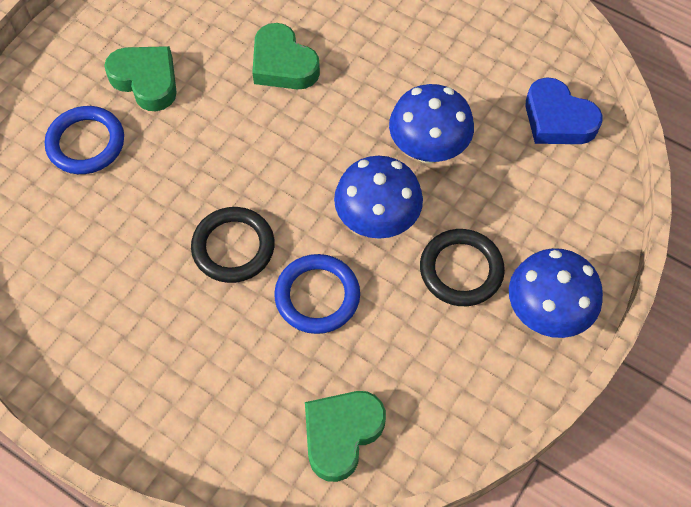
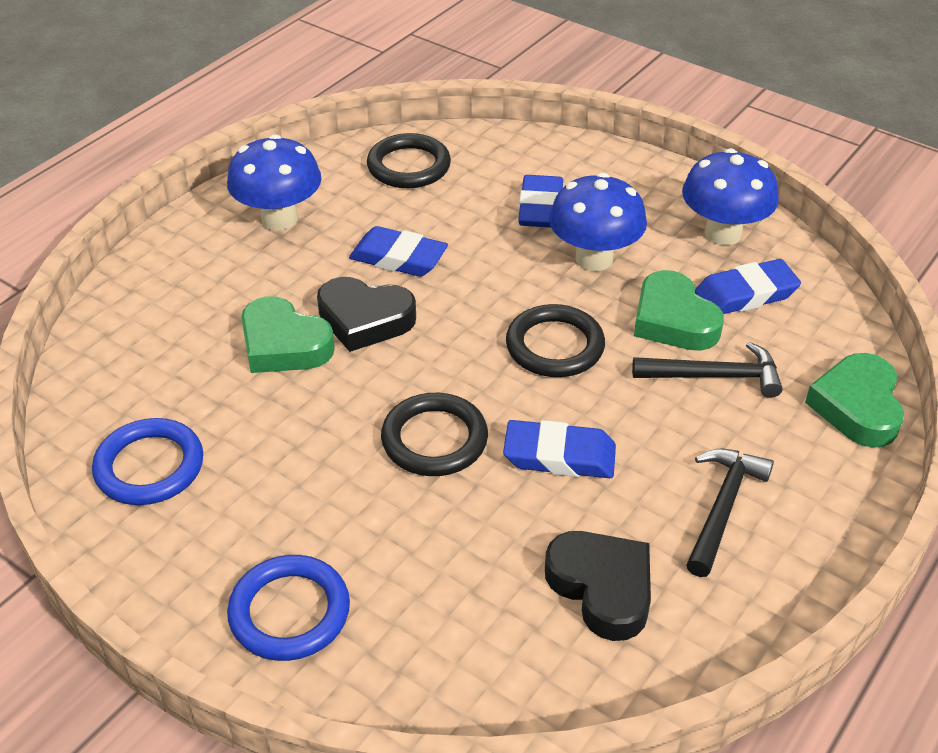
black hammer: none = 0 -> [632,342,783,398] [686,449,774,577] = 2
black heart: none = 0 -> [317,277,416,352] [545,531,651,641] = 2
black ring: [191,207,275,283] [420,229,505,306] = 2 -> [367,133,451,188] [381,393,488,476] [506,304,605,377] = 3
blue eraser: none = 0 -> [349,226,448,277] [503,420,616,478] [518,175,563,228] [695,259,801,314] = 4
blue heart: [525,77,603,144] = 1 -> none = 0

